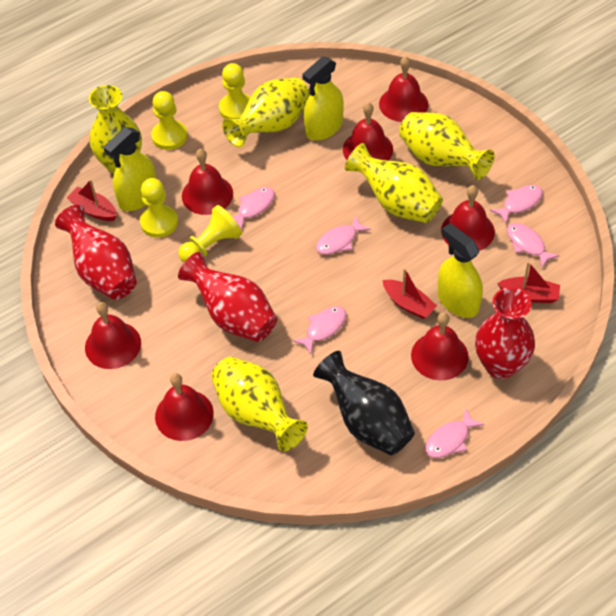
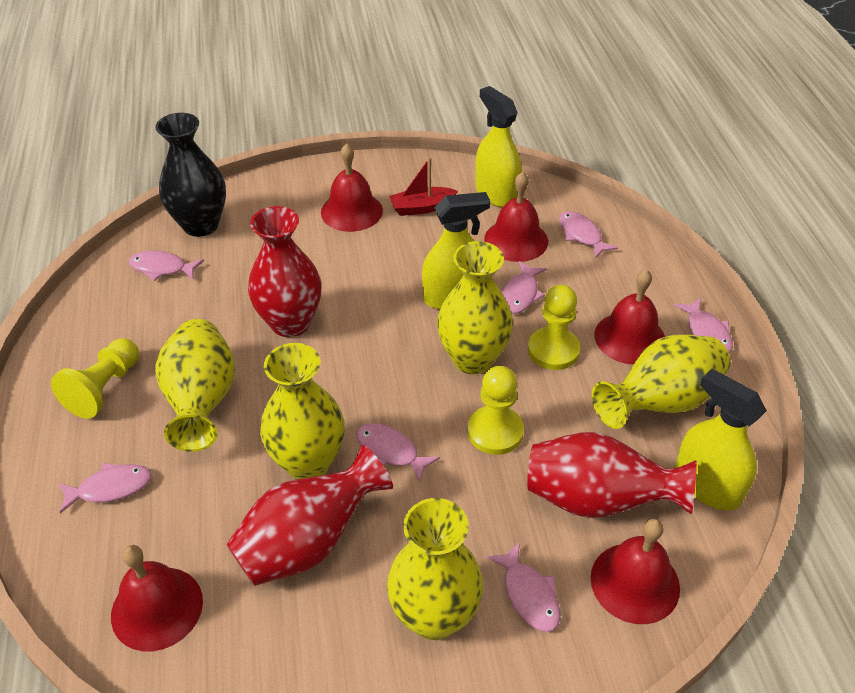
pink fish: [232,187,275,230] [293,306,346,354] [316,216,371,255] [425,408,484,458] [490,185,543,224] [507,223,560,268] = 6 -> [58,463,152,514] [128,250,204,281] [356,423,440,482] [486,542,561,632] [502,261,547,314] [559,211,618,259] [673,298,733,353] = 7
red bell: [85,302,141,369] [155,373,214,441] [182,149,233,215] [343,102,393,161] [379,56,428,122] [411,313,469,381] [441,185,495,251] = 7 -> [111,545,203,651] [321,143,383,232] [484,172,548,262] [590,519,680,624] [594,269,665,365] = 5
red boat: [67,179,117,221] [383,268,437,319] [497,261,560,303] = 3 -> [389,157,458,216] = 1
yellow pawn: [140,178,178,238] [151,91,188,150] [178,205,242,263] [219,63,251,119] = 4 -> [51,338,139,419] [467,366,524,455] [528,285,580,370] = 3

